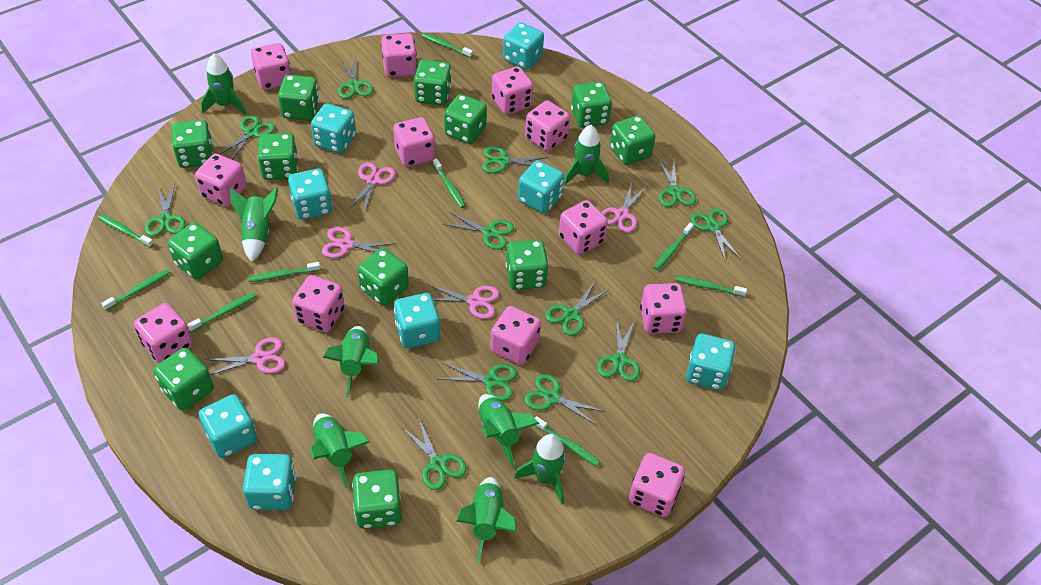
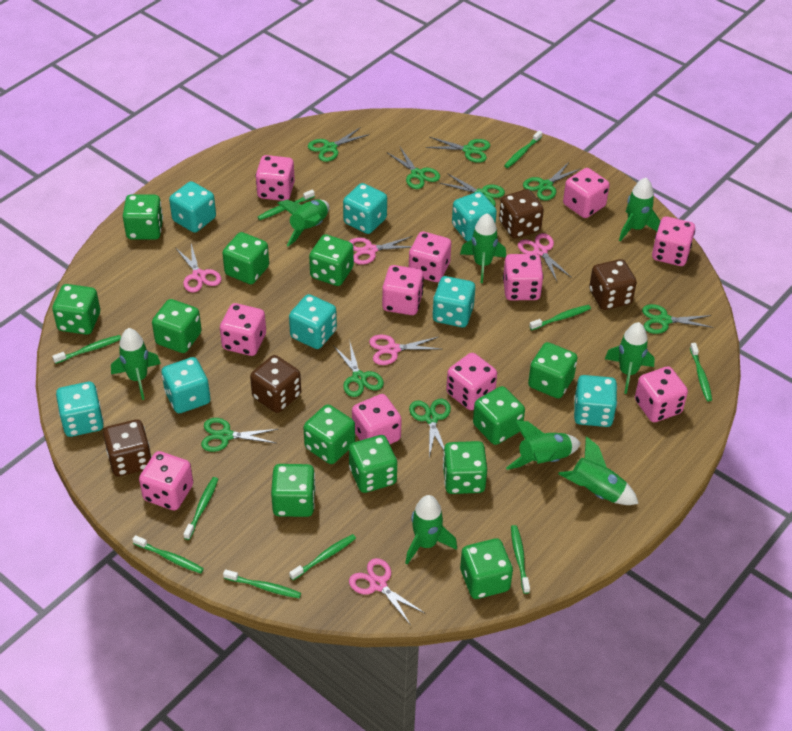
brown dice: none = 0 -> [103,419,152,476] [250,355,301,413] [499,189,544,239] [589,259,637,310] = 4
green scissors: [145,184,186,236] [219,115,275,160] [338,57,373,99] [402,417,467,490] [440,363,517,401] [442,212,514,250] [482,146,549,173] [524,374,604,425] [545,280,610,336] [597,317,640,381] [658,159,696,207] [691,208,742,262] = 12 -> [201,418,278,452] [308,127,370,162] [333,339,384,397] [388,147,440,189] [409,399,451,458] [426,137,490,163] [440,173,505,207] [523,161,580,201] [642,304,714,334] = 9
green toothbrush: [98,215,154,248] [101,269,170,311] [187,292,257,332] [248,262,320,282] [422,33,473,58] [433,159,465,208] [535,416,600,466] [653,223,694,270] [676,276,747,297] = 9 -> [52,335,121,364] [132,535,204,574] [183,477,218,540] [223,569,301,598] [258,190,315,220] [289,534,356,580] [504,131,542,168] [511,525,530,594] [529,305,591,330] [690,343,712,401] = 10
pink dice: [134,303,193,363] [195,154,247,207] [251,43,291,90] [292,275,345,332] [381,33,417,77] [393,117,435,167] [490,306,541,365] [492,67,533,115] [525,100,570,151] [559,200,608,255] [629,453,685,517] [640,283,687,334] = 12 -> [139,451,193,510] [220,303,266,356] [256,155,295,201] [352,394,402,444] [382,265,424,315] [409,232,451,282] [446,353,497,410] [503,254,543,300] [563,168,610,218] [635,366,688,422] [652,216,695,266] = 11

